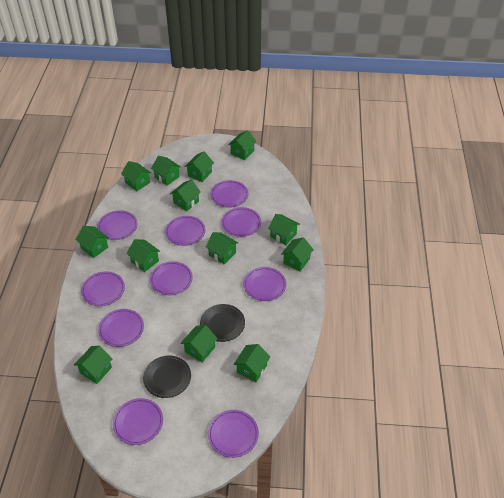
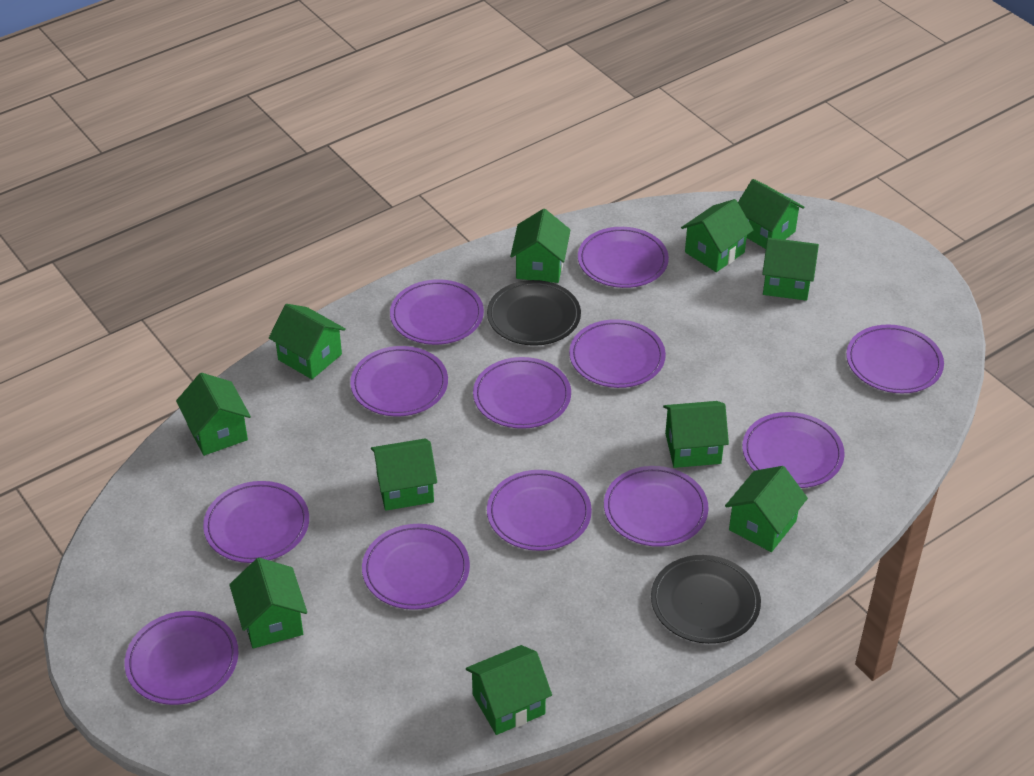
green house: [74,346,112,384] [76,226,109,258] [121,161,151,191] [126,239,160,272] [151,156,181,185] [170,180,201,211] [181,325,218,362] [184,151,214,182] [206,232,238,264] [228,130,257,160] [233,344,270,382] [268,214,300,245] [281,237,314,271] = 13 -> [176,373,251,456] [229,558,307,649] [269,304,346,379] [371,438,437,511] [466,645,552,735] [510,209,571,283] [663,401,729,468] [681,199,753,272] [725,466,808,552] [738,179,804,249] [762,238,819,301] = 11
purple plate: [81,271,125,306] [97,210,138,240] [98,309,144,347] [113,398,163,445] [150,261,193,295] [165,216,205,246] [208,410,259,458] [210,180,248,208] [221,207,261,237] [243,267,286,301] = 10 -> [124,611,238,705] [203,481,309,563] [350,346,448,416] [362,524,470,610] [390,279,484,345] [473,357,571,429] [487,470,592,551] [569,319,666,388] [578,227,669,288] [604,466,709,547] [742,412,845,488] [846,324,944,393] = 12

